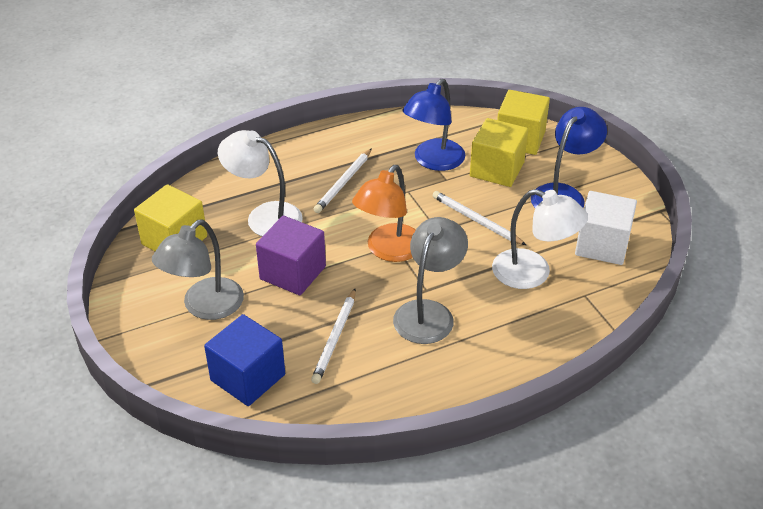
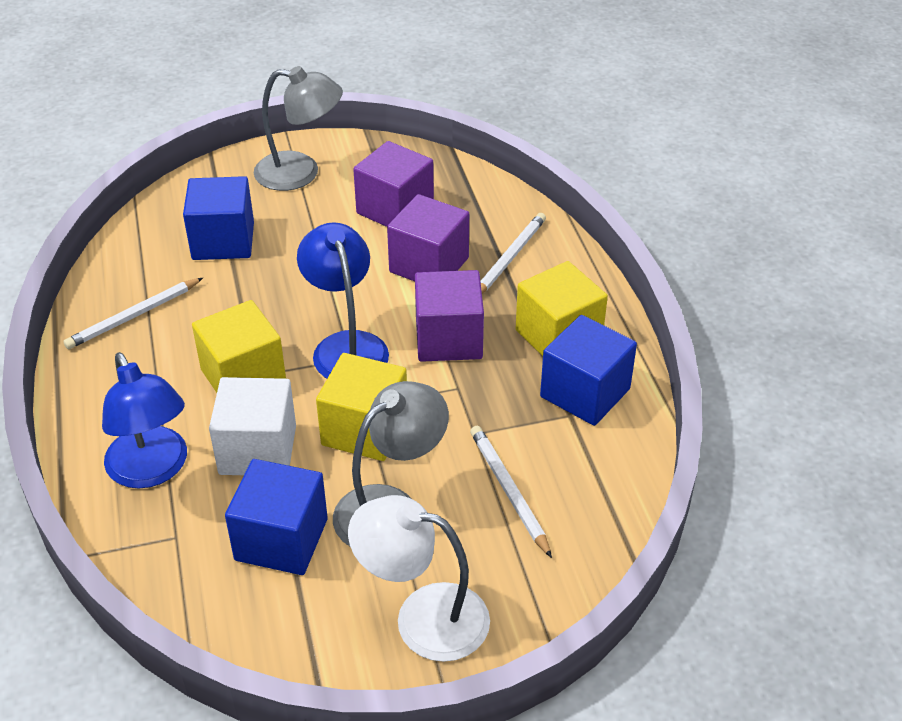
blue cube: [204,314,285,406] = 1 -> [183,176,254,260] [225,459,328,575] [540,315,637,426] = 3
orange lamp: [352,165,416,262] = 1 -> none = 0
purple cube: [256,216,326,295] = 1 -> [353,141,434,227] [387,194,469,281] [415,270,484,362] = 3
white lamp: [218,130,303,236] [492,189,588,289] = 2 -> [348,495,490,662] = 1

